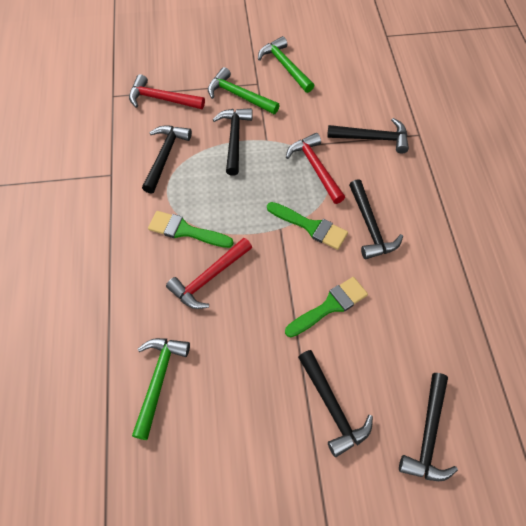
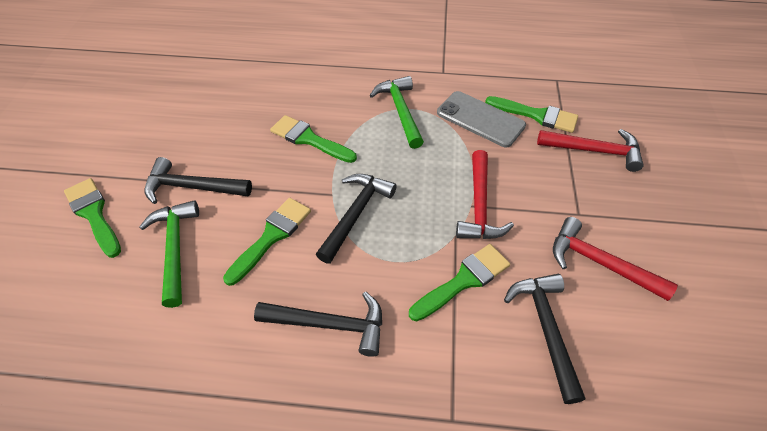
black hammer: [142,126,192,194] [213,108,252,176] [298,350,373,457] [327,118,409,154] [349,179,403,259] [399,373,458,481] = 6 -> [144,157,252,204] [254,291,382,357] [316,174,397,264] [504,274,585,404] = 4
green brush: [148,211,233,248] [267,202,348,250] [285,277,368,337] = 3 -> [64,178,121,258] [223,198,311,286] [270,115,357,163] [409,244,510,321] [485,96,578,133] = 5
green hammer: [132,338,190,440] [208,67,280,114] [258,36,315,93] = 3 -> [139,200,199,308] [369,76,424,149] = 2
grey phone: none = 0 -> [437,91,526,147] = 1

